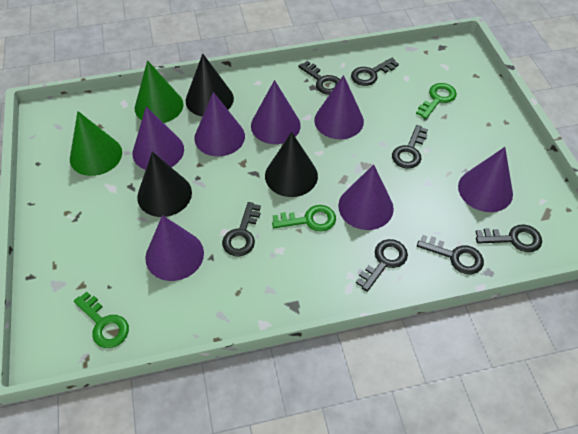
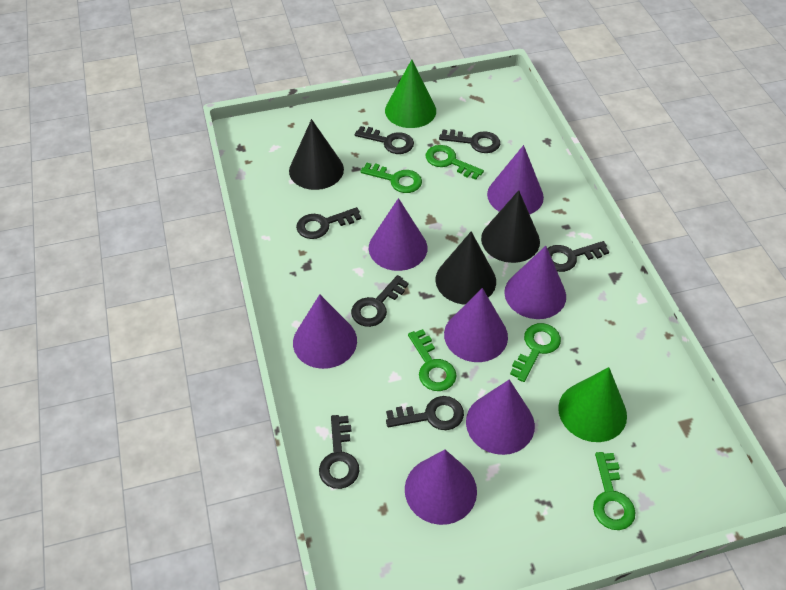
green key: [74,292,129,348] [272,205,336,232] [416,83,457,119] = 3 -> [360,163,422,193] [408,329,457,391] [426,145,484,180] [510,323,561,382] [593,452,635,530] = 5

